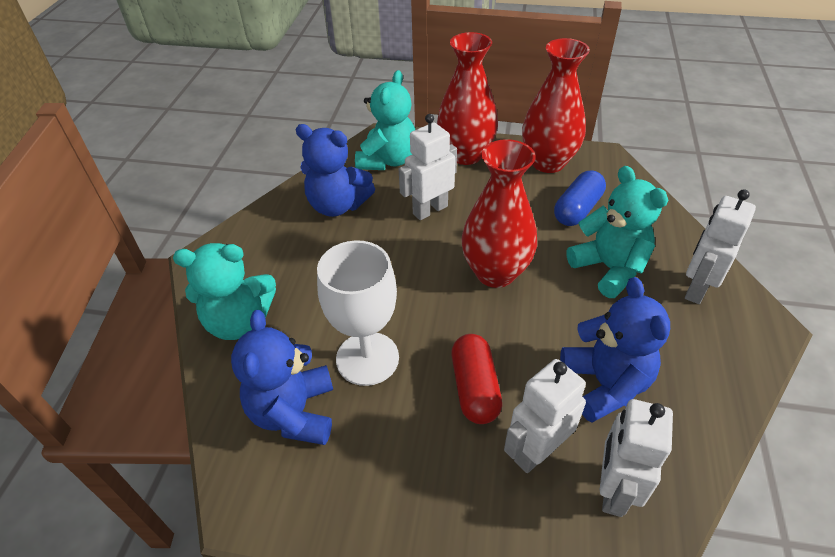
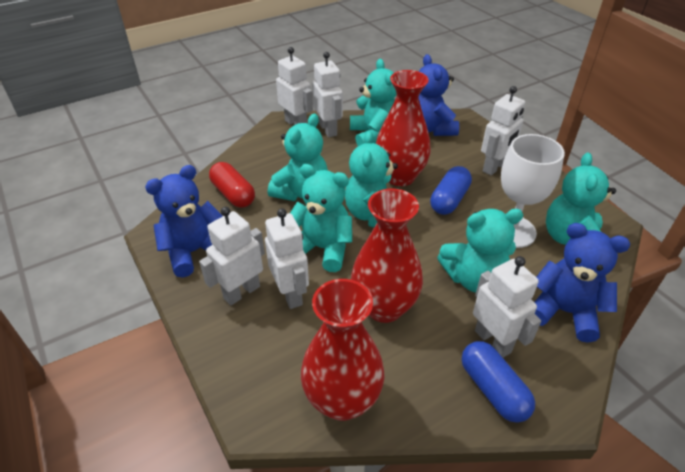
blue capsule: [554,170,606,226] = 1 -> [430,166,472,215] [462,341,535,423] = 2
turquoise teddy bear: [173,243,276,340] [355,70,415,170] [566,166,668,298] = 3 -> [268,114,328,201] [290,164,352,272] [345,131,398,227] [350,59,397,146] [437,209,523,293] [546,153,616,245] = 6
white robot: [398,114,457,220] [504,359,586,473] [600,399,673,517] [685,189,756,304] = 4 -> [199,207,265,305] [265,208,309,309] [276,47,313,125] [312,52,343,137] [473,256,541,358] [481,86,525,175] = 6

